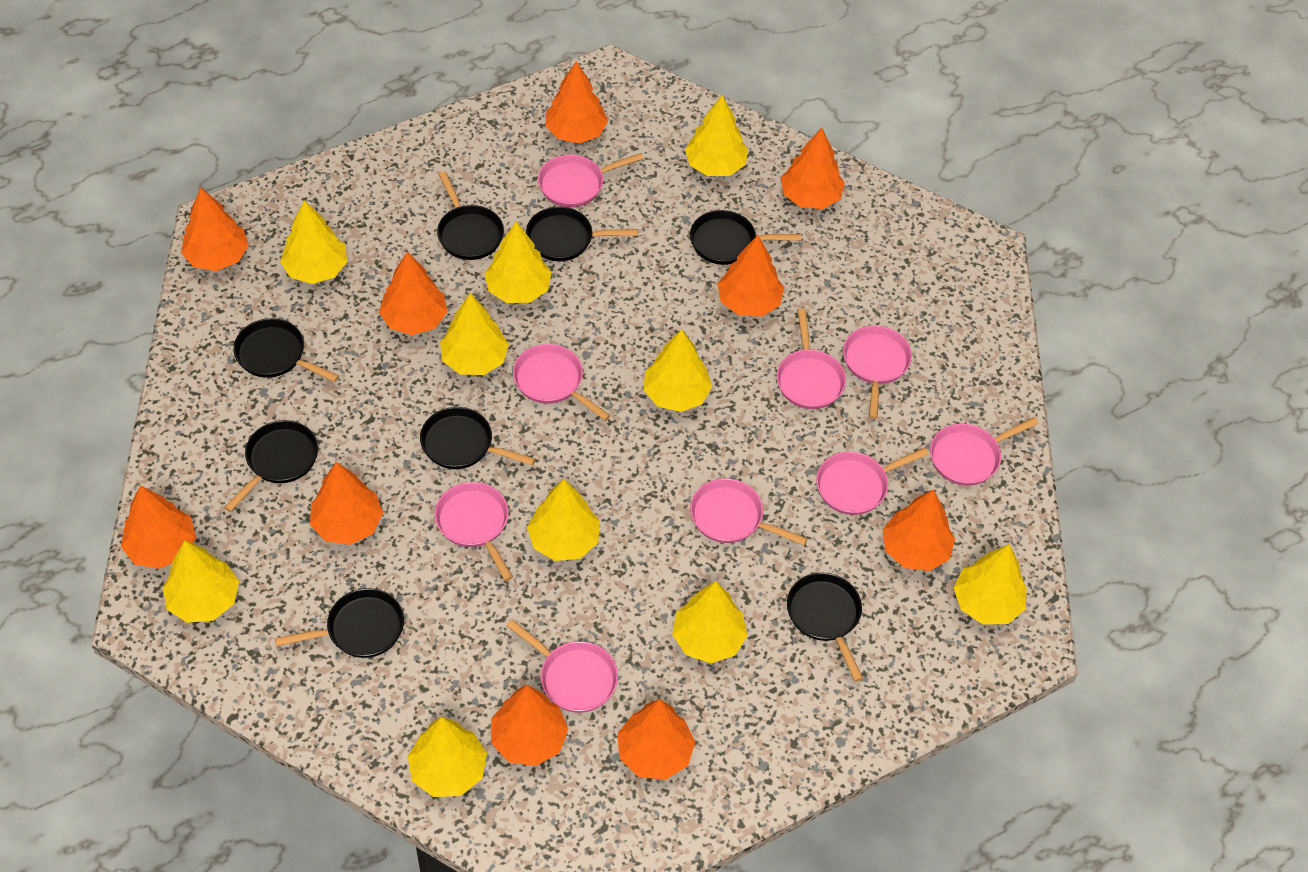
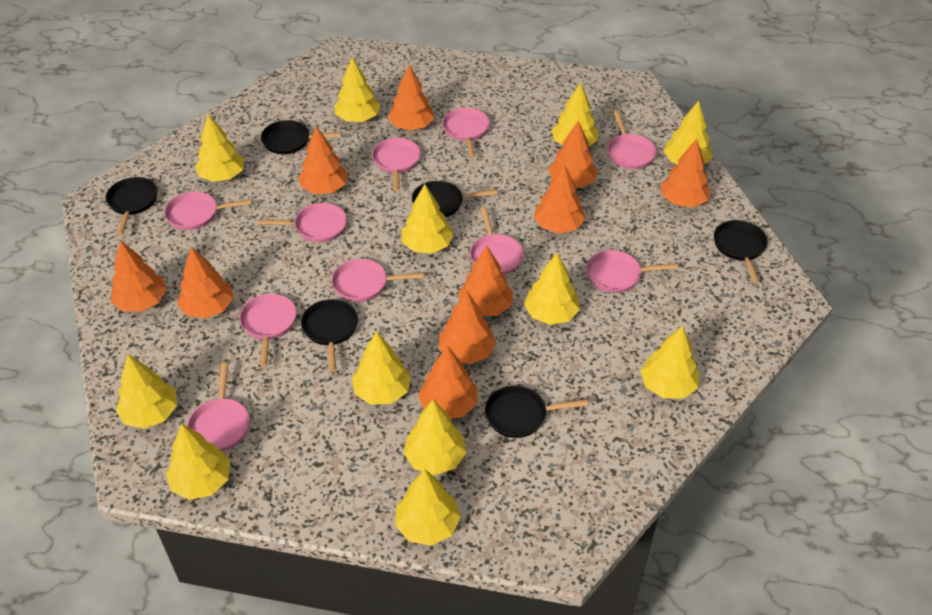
black pan: [224,420,318,512] [234,318,339,382] [275,588,404,658] [420,407,535,469] [437,171,504,260] [526,207,638,261] [690,210,802,265] [787,573,863,682] = 8 -> [106,177,158,235] [261,120,342,154] [301,299,358,372] [412,181,497,218] [485,386,588,438] [714,220,768,283] = 6
pink pan: [435,482,513,581] [506,620,618,713] [513,344,610,421] [538,153,643,207] [690,478,808,545] [777,309,846,409] [816,448,929,515] [843,325,912,419] [930,417,1039,486] = 9 -> [164,191,252,230] [187,363,250,451] [239,294,297,366] [258,203,347,242] [332,259,424,302] [372,138,421,191] [442,108,490,158] [470,207,524,275] [586,250,679,293] [607,111,656,169] = 10
yellow tree: [163,540,239,623] [280,200,348,284] [408,717,487,797] [440,293,509,375] [484,221,552,303] [527,479,600,561] [643,329,712,412] [672,581,748,663] [685,95,748,176] [953,544,1027,624] = 10 -> [116,354,177,429] [166,424,230,500] [195,114,244,182] [334,57,381,122] [352,331,411,405] [395,469,461,546] [402,184,453,254] [404,400,466,475] [524,253,580,325] [551,82,599,146] [640,326,699,399] [663,100,712,164] = 12

